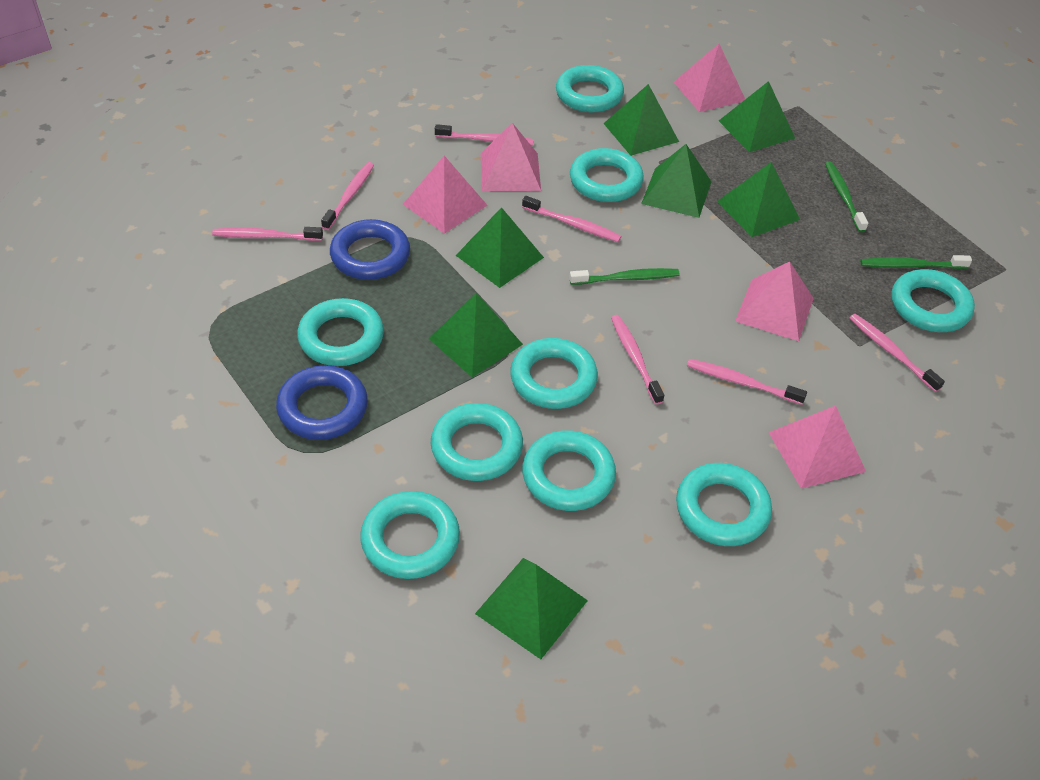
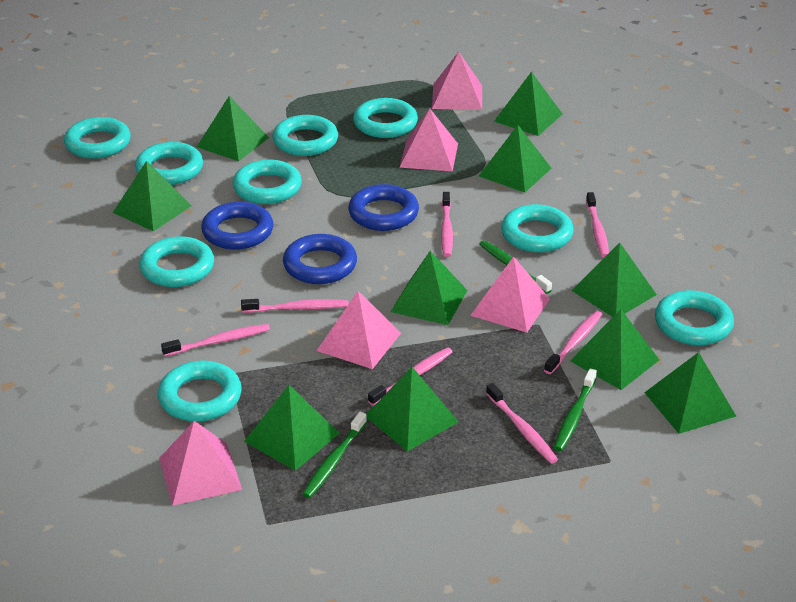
blue ring: [276,365,368,440] [330,219,410,280] = 2 -> [201,202,273,250] [283,234,357,284] [348,184,419,231] = 3
green pyramid: [428,293,523,377] [456,207,544,288] [475,558,588,659] [603,84,679,156] [641,144,712,218] [717,162,800,237] [719,81,795,152] = 7 -> [113,161,192,231] [197,96,269,161] [244,385,340,471] [366,367,459,452] [390,251,468,325] [479,125,551,193] [494,72,562,136] [570,309,659,390] [572,243,657,317] [644,352,736,434] = 10

